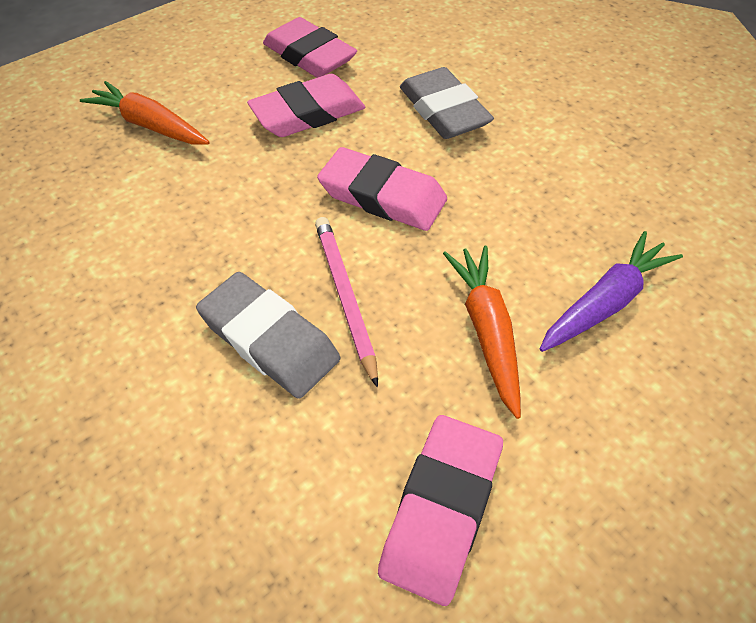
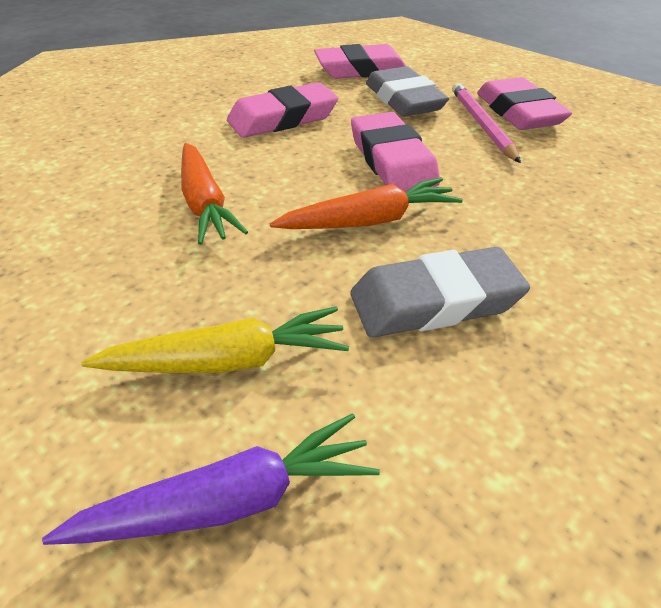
yellow carrot: none = 0 -> [81,306,349,373] = 1

